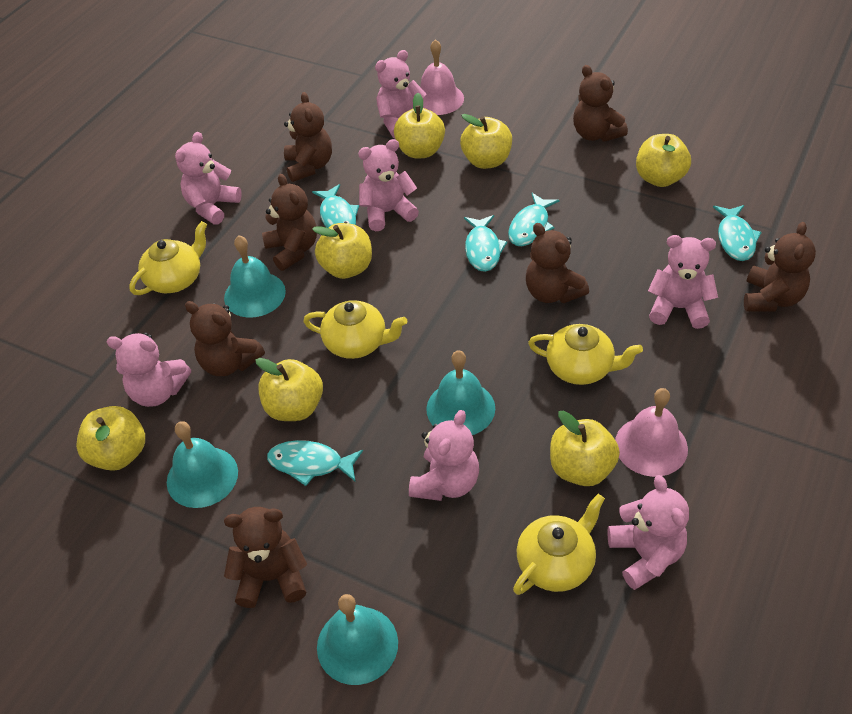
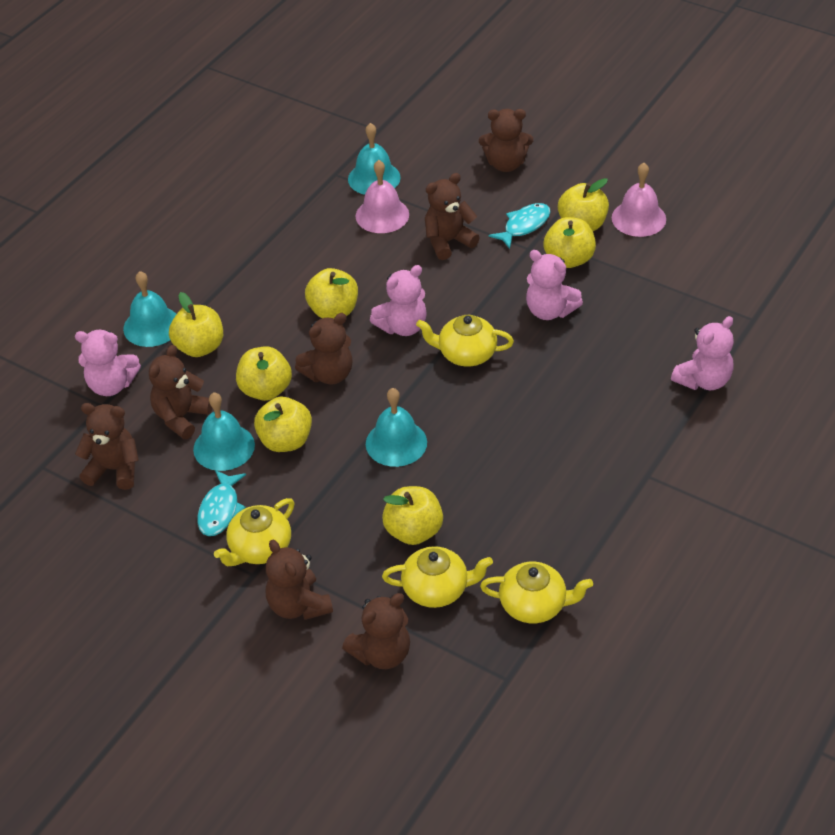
pink teddy bear: [107,332,191,407] [175,132,242,225] [358,139,419,231] [375,50,426,138] [409,410,479,501] [607,475,689,590] [648,235,718,329] = 7 -> [75,330,141,396] [370,265,427,336] [526,250,583,320] [671,316,734,390] = 4
turquoise fish: [267,440,363,486] [312,184,359,228] [464,215,507,272] [508,193,560,246] [713,205,762,261] = 5 -> [198,470,246,536] [489,203,550,249] = 2

